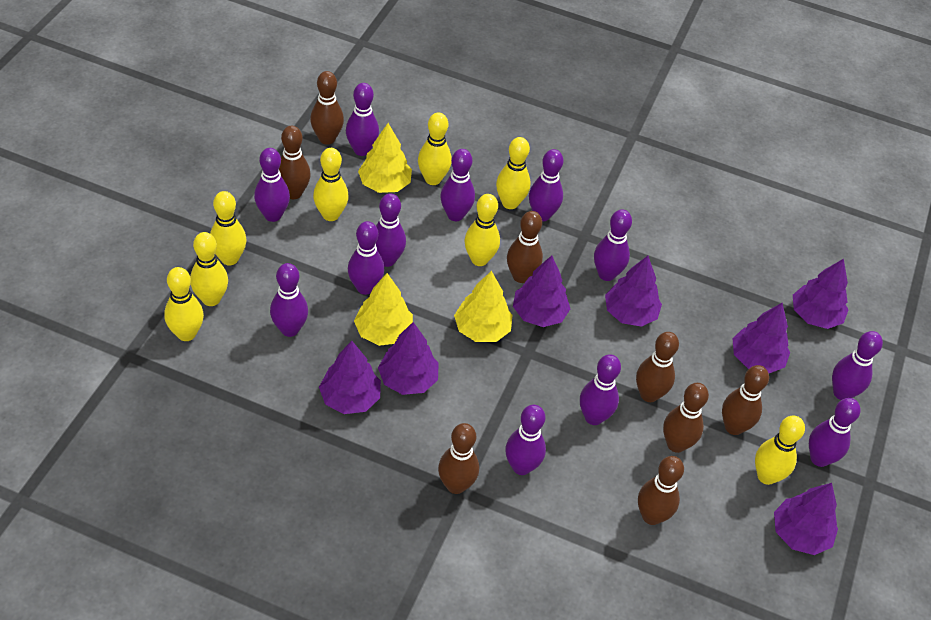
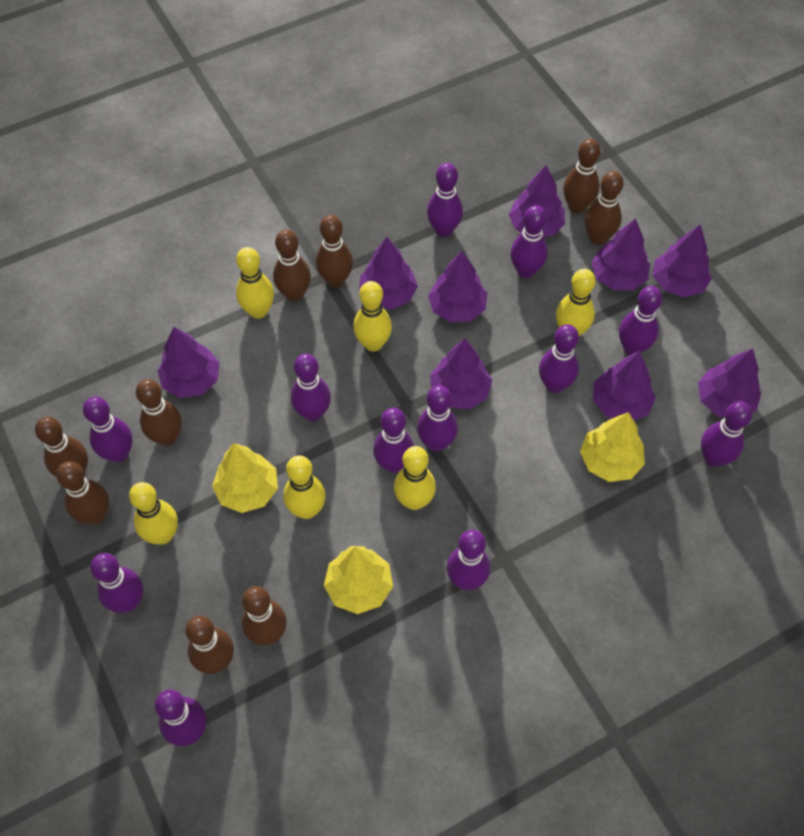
brown bowling pin: [279,126,311,199] [310,71,344,145] [438,423,479,494] [507,211,543,283] [636,332,679,402] [638,456,684,525] [663,383,709,453] [722,365,769,435] = 8 -> [35,417,88,477] [56,461,109,525] [136,379,182,446] [185,616,234,674] [241,586,287,646] [273,229,311,302] [316,215,353,287] [563,139,601,213] [585,171,624,245] = 9
purple tree: [319,341,381,414] [378,322,439,395] [513,255,570,327] [605,256,662,327] [732,303,790,373] [774,483,838,555] [793,259,849,329] = 7 -> [157,327,220,398] [359,237,418,309] [428,251,487,322] [430,339,492,409] [508,165,565,237] [591,218,650,290] [593,351,656,420] [653,224,712,297] [698,348,761,417] = 9
yellow bowling pin: [164,267,204,341] [190,232,228,306] [210,191,247,266] [313,148,349,221] [418,112,452,185] [464,194,500,266] [496,137,531,209] [755,416,805,485] = 8 -> [129,482,178,545] [236,247,274,319] [283,455,326,519] [353,281,392,351] [394,446,436,510] [556,269,596,336] = 6

